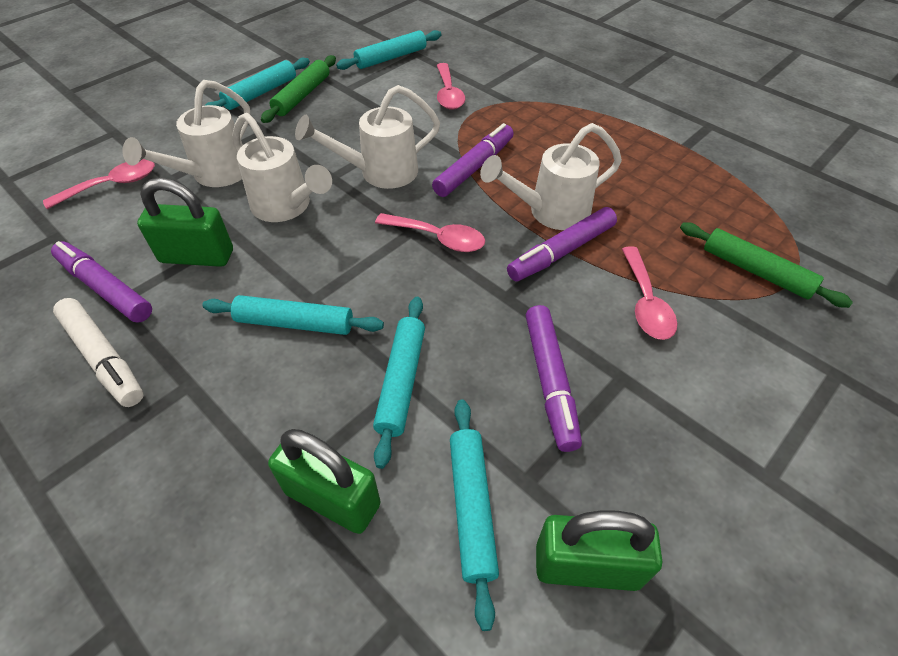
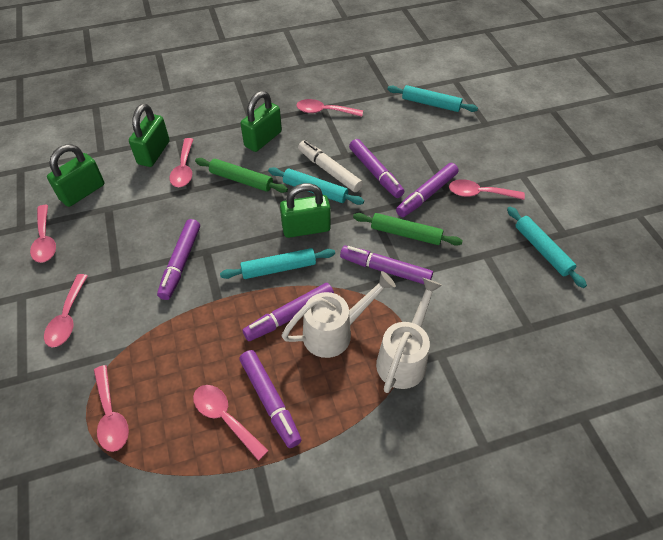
green padlock: [137,178,233,267] [268,429,381,534] [536,511,662,591] = 3 -> [47,144,105,207] [129,104,170,167] [240,91,282,152] [280,183,331,238] = 4
pink spoon: [43,159,155,209] [375,213,485,252] [436,63,465,110] [622,246,677,340] = 4 -> [30,205,56,263] [44,274,88,347] [94,365,129,452] [169,138,194,187] [193,385,268,461] [296,99,363,117] [449,179,525,200] = 7
purple marker: [51,241,152,323] [432,123,514,197] [507,207,617,282] [526,305,582,452] = 4 -> [157,219,200,300] [240,350,302,448] [243,283,334,341] [340,246,433,284] [349,139,404,198] [396,163,459,217] = 6
turquoise rolling pin: [202,295,384,335] [205,58,310,110] [336,30,441,70] [373,297,425,469] [450,400,499,631] = 5 -> [220,248,335,279] [268,167,364,205] [387,85,478,112] [507,207,587,288] = 4
white watering can: [122,80,251,187] [232,113,332,222] [295,85,440,189] [480,123,622,230] = 4 -> [282,271,396,358] [376,278,442,393] = 2

